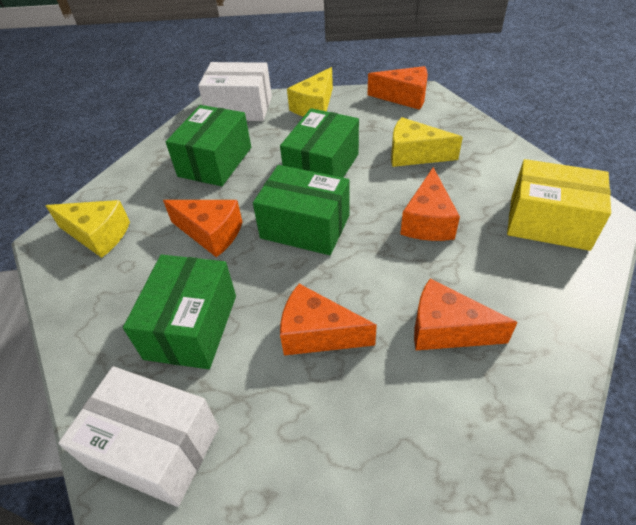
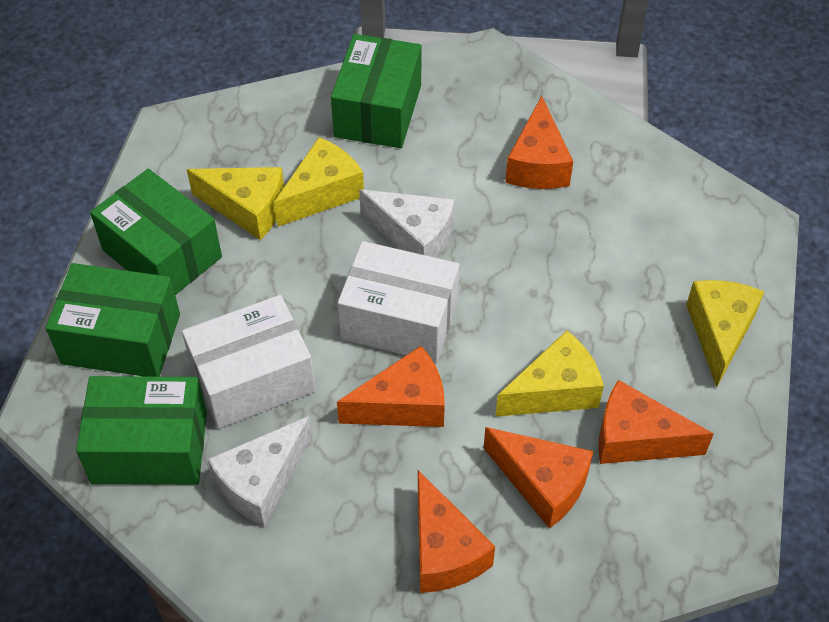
white cheese: none = 0 -> [208,416,312,527] [359,189,455,258] = 2
yellow box: [507,159,611,251] = 1 -> none = 0
yellow cheese: [45,200,130,258] [287,67,333,117] [391,117,463,167] = 3 -> [187,167,284,240] [274,137,364,227] [495,330,604,417] [686,280,765,387] = 4

